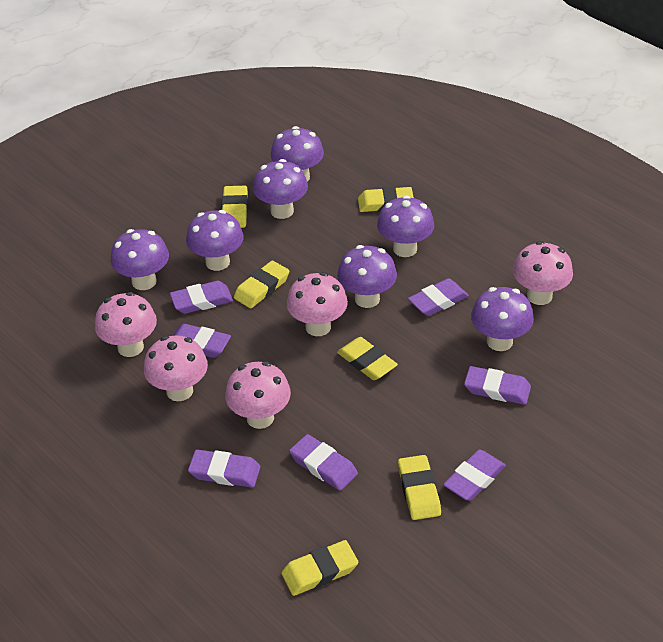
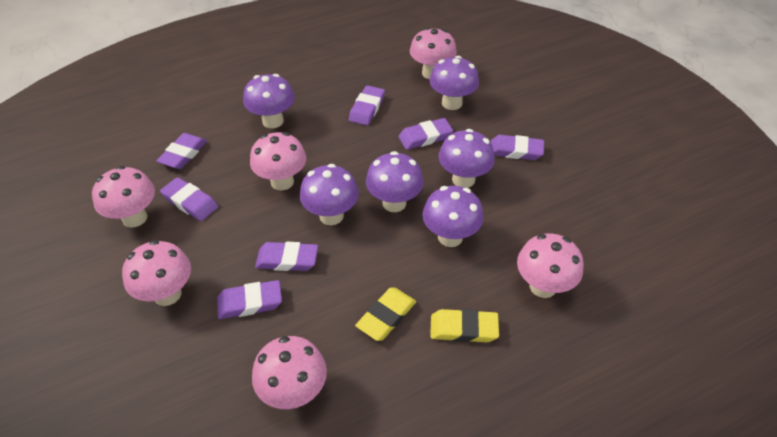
pink mushroom: [95,292,157,357] [144,336,208,401] [225,361,291,429] [287,272,348,336] [513,241,573,305] = 5 -> [92,166,155,228] [122,240,191,306] [250,132,306,191] [252,336,327,409] [410,27,457,79] [517,234,583,298] = 6
purple mushroom: [110,229,169,290] [186,210,243,271] [253,159,308,219] [271,126,324,182] [337,245,397,308] [377,195,434,257] [471,287,534,351] = 7 -> [243,74,295,128] [300,164,359,225] [366,151,424,212] [422,186,483,247] [429,56,479,110] [438,129,495,188] = 6
yellow eraser: [222,186,248,228] [234,261,289,308] [282,540,358,596] [337,337,398,380] [358,187,414,212] [398,455,441,520] = 6 -> [355,287,416,341] [430,309,499,342] = 2

